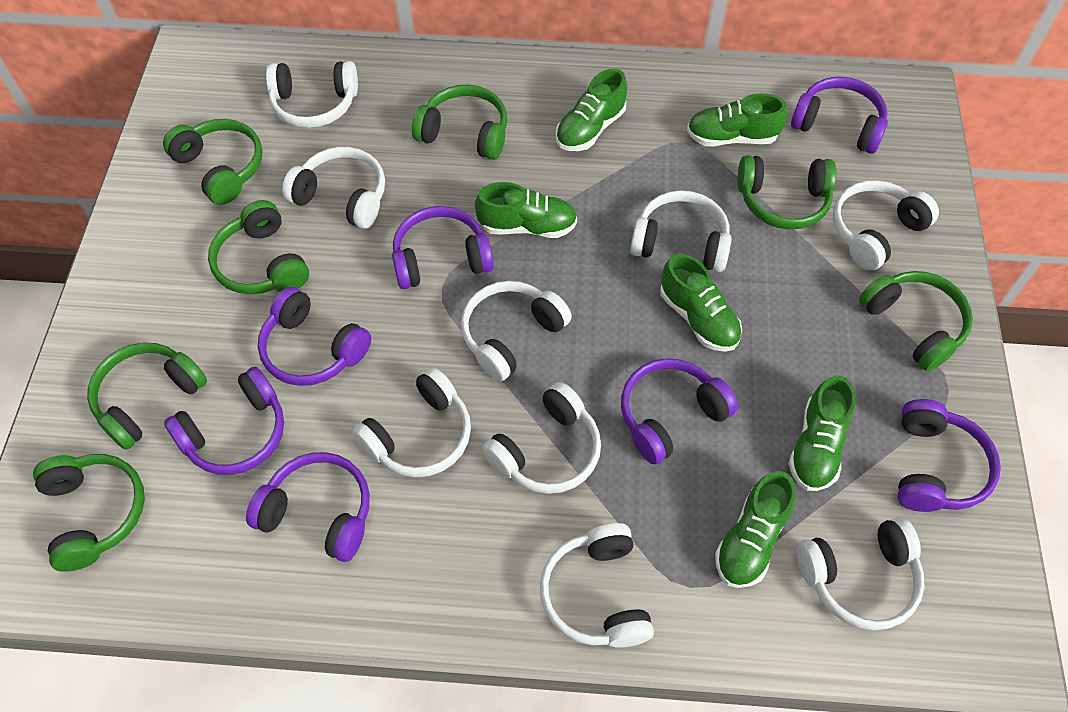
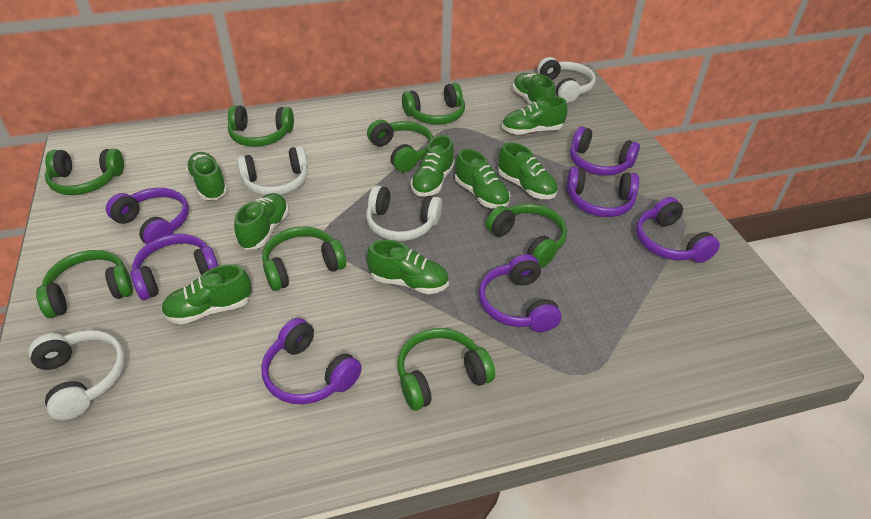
green headphones: [33,454,145,572] [87,343,207,450] [163,119,263,205] [208,200,309,294] [412,85,507,160] [738,155,836,229] [859,271,973,371] = 7 -> [36,250,133,318] [45,149,124,195] [228,105,294,147] [262,226,346,291] [367,120,433,172] [398,328,495,410] [402,83,465,125] [486,204,567,268] = 8
green shoe: [475,182,577,238] [556,69,627,151] [660,254,742,352] [687,93,787,146] [715,471,796,588] [789,375,856,491] = 6 -> [161,264,252,325] [186,152,228,200] [234,193,289,250] [367,240,449,294] [411,135,455,197] [455,149,510,209] [498,142,558,199] [502,96,568,135] [512,73,555,104] = 9
white headphones: [266,61,358,128] [282,147,385,229] [352,367,471,477] [461,281,572,381] [482,382,601,494] [540,523,654,648] [630,190,732,272] [796,517,925,630] [833,180,939,270] = 9 -> [28,330,125,420] [237,146,308,196] [366,185,442,241] [537,57,596,103] = 4

